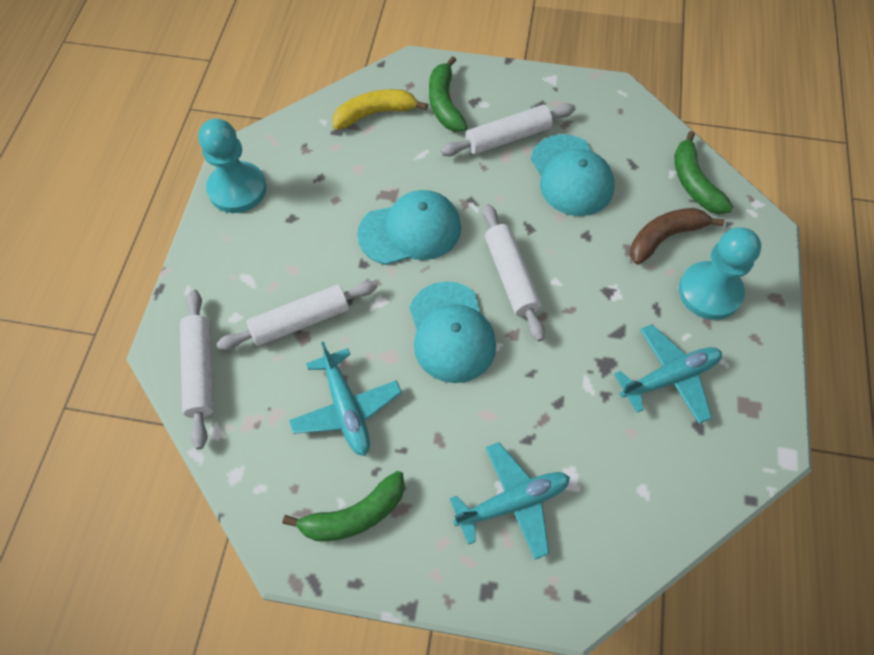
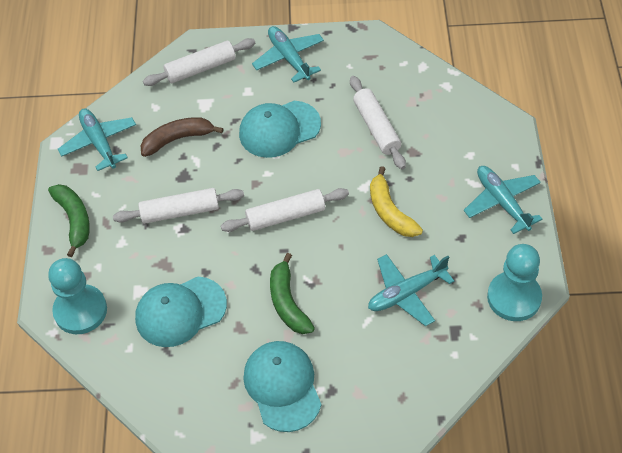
green banana: [282,471,405,541] [429,56,467,132] [674,131,733,214] = 3 -> [48,184,90,257] [270,253,315,334] = 2
turquoise plane: [289,341,402,456] [450,442,570,560] [614,324,722,424] = 3 -> [58,108,136,171] [252,26,324,83] [368,254,454,326] [464,166,542,234] = 4

